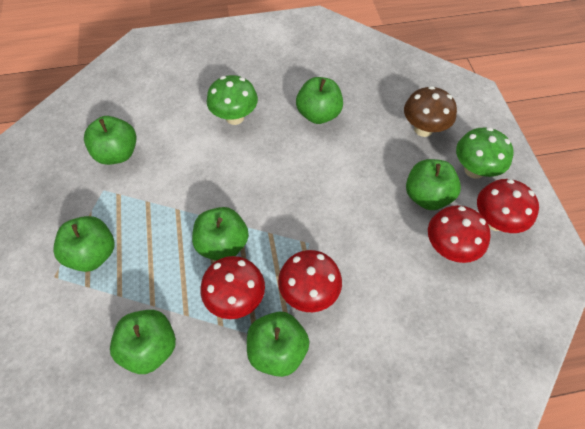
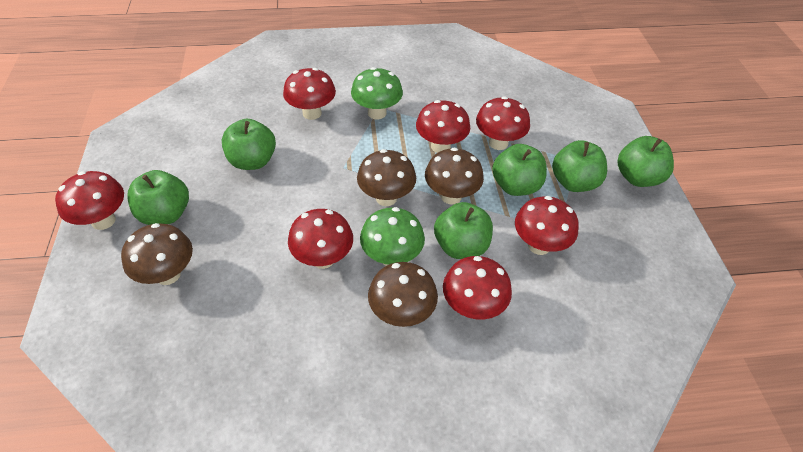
brown mushroom: [404,86,457,137] = 1 -> [121,223,193,285] [357,149,416,206] [368,262,438,327] [425,148,484,205] = 4
green apple: [53,216,114,272] [84,116,137,165] [110,310,176,374] [192,207,249,261] [247,312,309,377] [296,77,343,124] [406,159,461,210] = 7 -> [128,170,189,225] [222,119,276,170] [434,202,493,259] [492,144,547,196] [552,140,607,192] [617,136,674,187] = 6
red mushroom: [200,256,265,319] [278,250,342,312] [428,205,490,263] [477,179,539,233] = 4 -> [55,171,124,230] [283,68,336,120] [288,209,353,269] [416,100,470,153] [443,256,512,320] [476,96,530,150] [515,196,579,255] = 7

